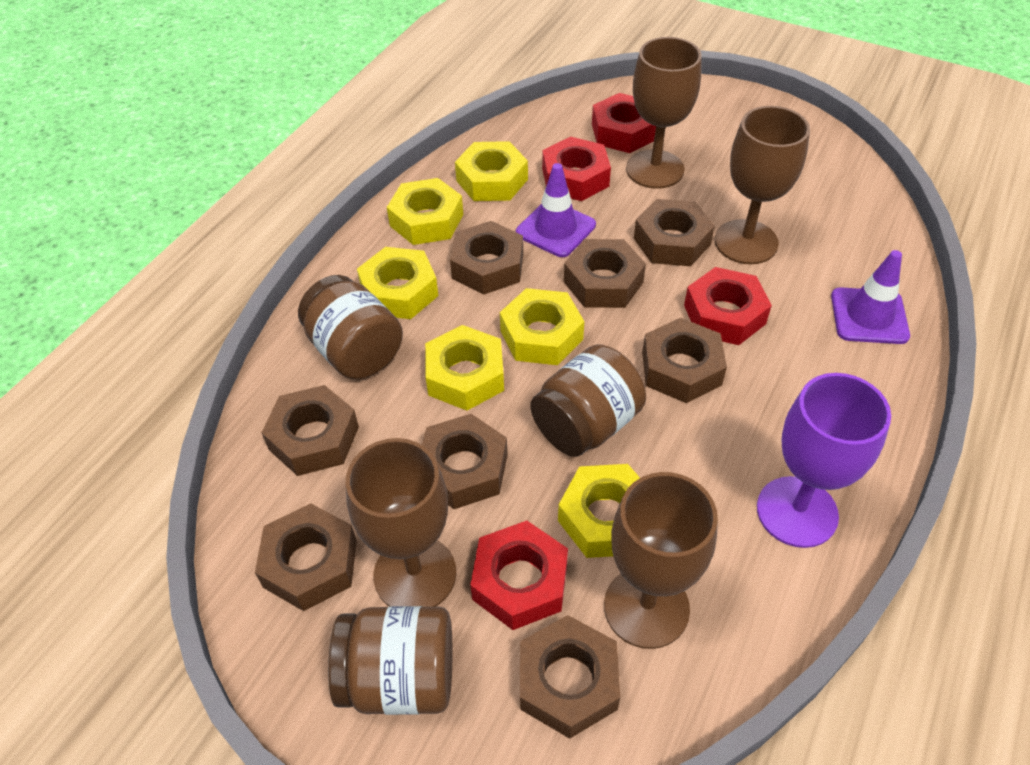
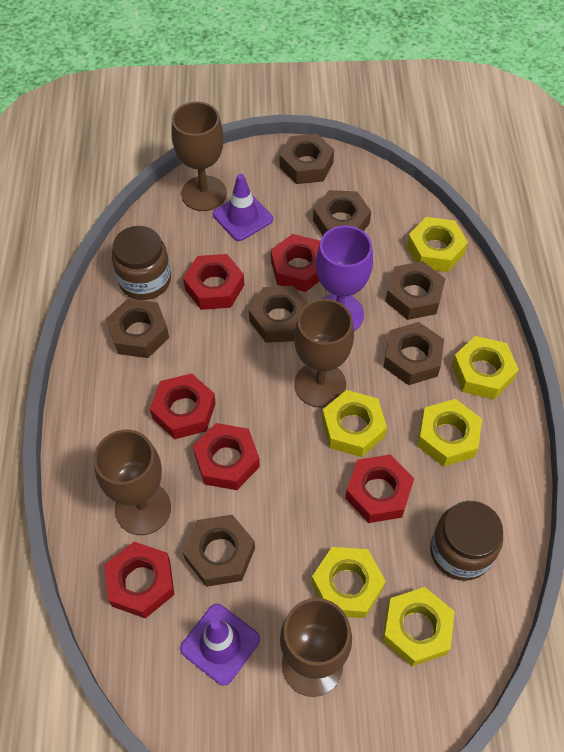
brown jar: [298,275,403,379] [328,606,452,715] [530,344,646,457] = 3 -> [112,226,171,300] [430,501,503,581] = 2
brown nut: [255,504,357,611] [261,385,359,476] [422,414,508,509] [450,221,523,295] [520,615,620,739] [564,239,646,308] [634,199,715,266] [642,318,727,403] = 8 -> [106,299,169,358] [183,515,255,587] [249,286,308,343] [280,134,334,184] [313,190,371,235] [384,322,444,385] [385,261,445,320] = 7
red nut: [470,521,568,630] [542,136,611,201] [592,93,656,153] [684,267,772,345] = 4 -> [105,542,175,619] [150,373,216,439] [183,254,244,310] [193,423,260,490] [271,234,320,292] [345,454,414,523] = 6

